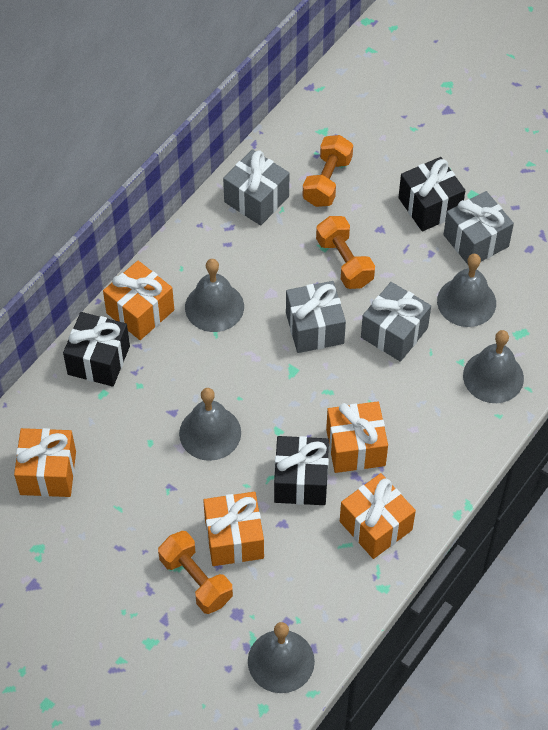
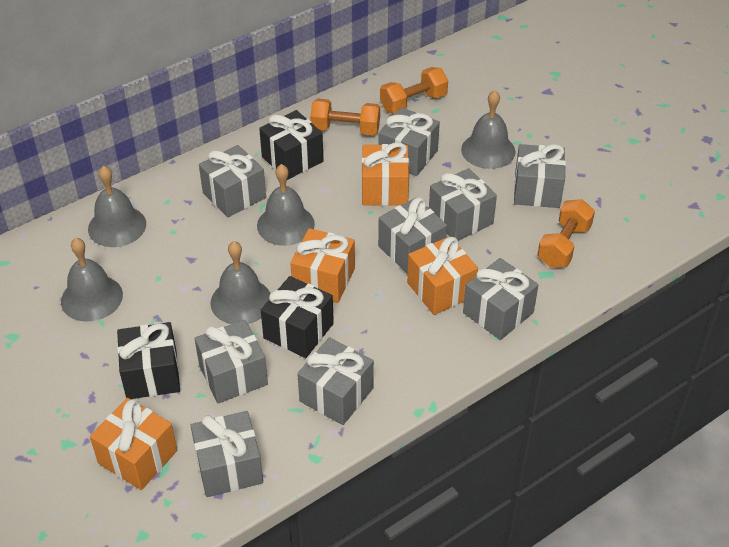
grey gift: [223,149,289,226] [286,281,346,353] [361,282,431,362] [443,191,514,264] = 4 -> [190,411,263,497] [194,320,268,403] [199,145,266,218] [297,337,374,425] [378,107,440,176] [378,197,447,274] [429,168,497,241] [463,258,538,340] [514,144,566,208] = 9
orange gift: [14,428,76,497] [103,261,174,340] [203,492,264,566] [326,401,388,473] [340,473,416,559] = 5 -> [90,398,177,490] [290,228,355,303] [362,142,409,206] [407,236,478,315] = 4

